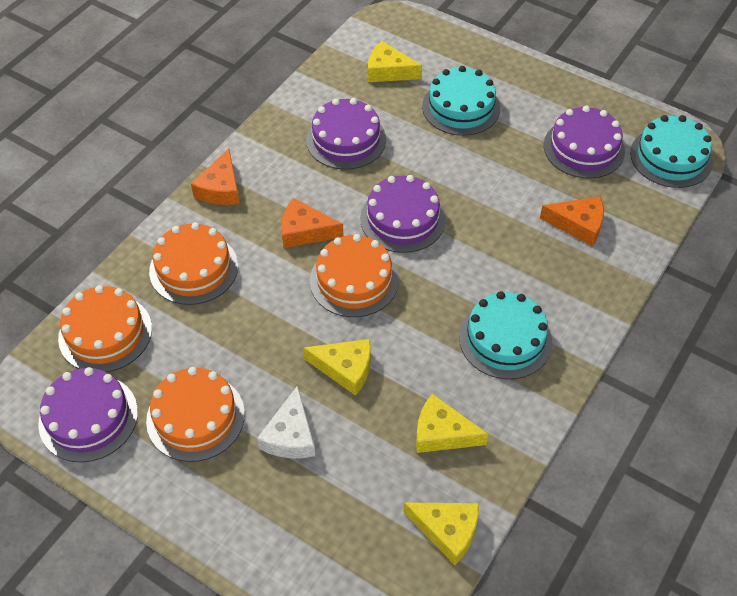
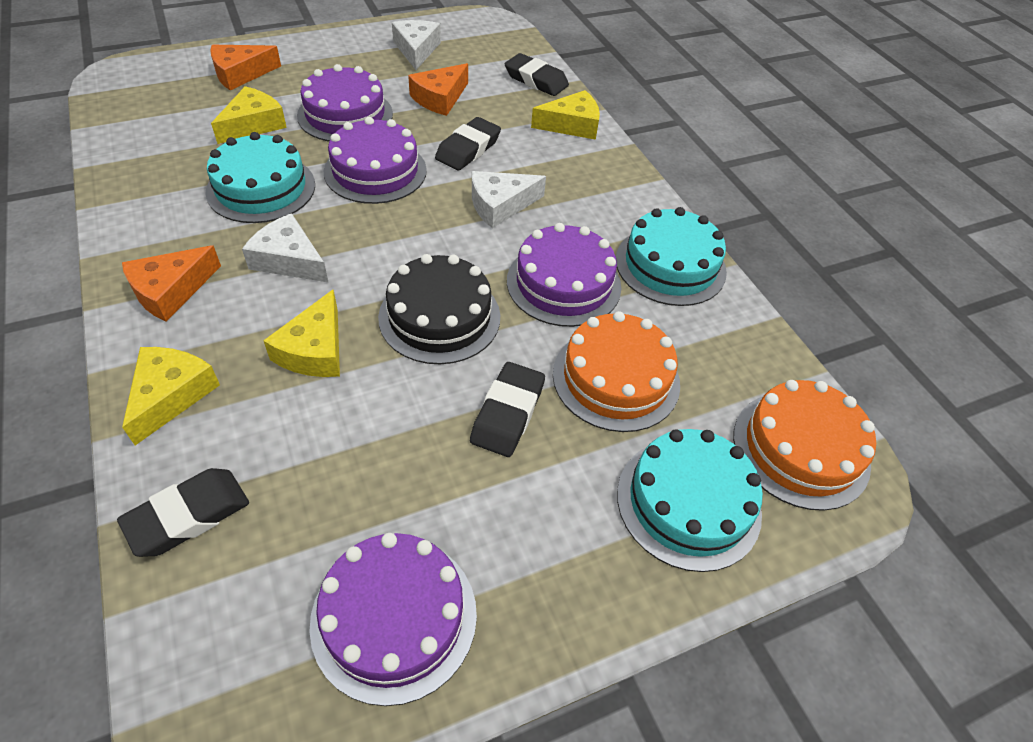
black cake: none = 0 -> [378,254,500,364] = 1
black eraser: none = 0 -> [117,468,249,557] [435,117,501,170] [470,362,545,457] [505,53,569,96] = 4
orange cake: [58,285,152,372] [146,367,245,462] [149,222,238,305] [310,234,399,317] = 4 -> [553,311,680,432] [733,380,876,511] = 2
white cheese: [257,385,315,458] = 1 -> [242,213,329,283] [392,20,441,70] [472,171,546,228] = 3

